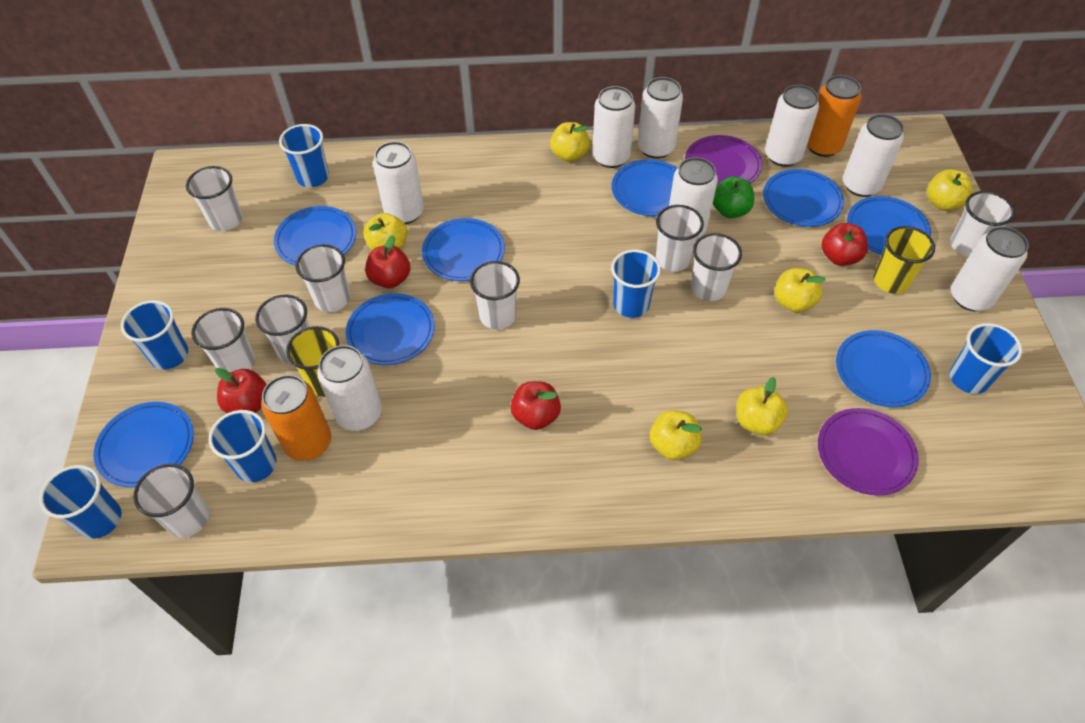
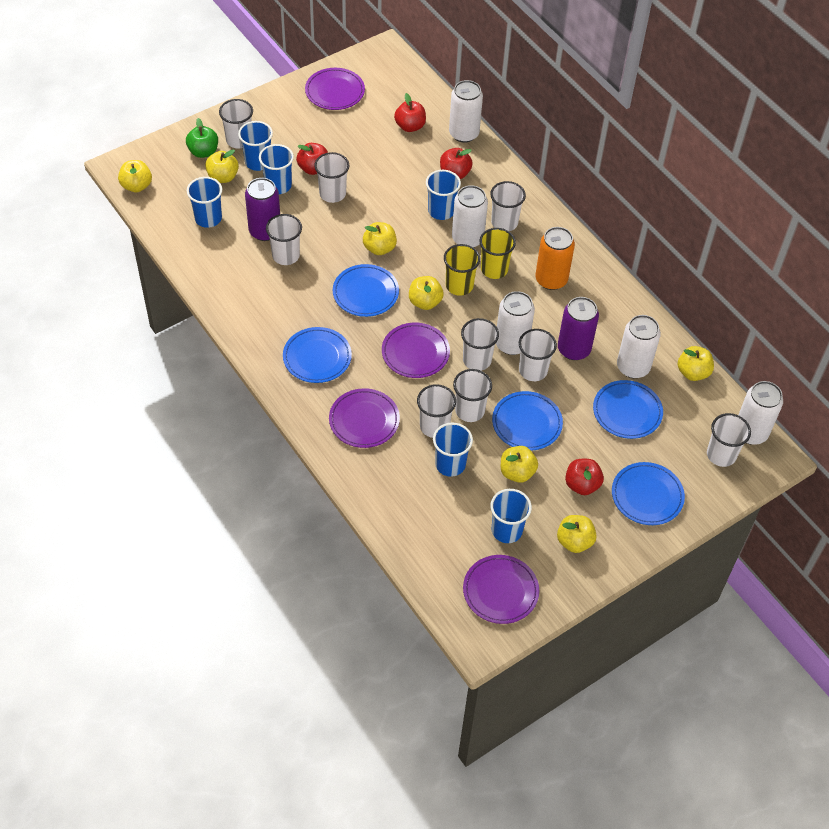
blue plate: [93,402,194,487] [274,206,356,266] [346,293,434,365] [422,218,505,281] [612,159,677,216] [763,169,844,227] [836,330,931,407] [847,196,931,255] = 8 -> [283,327,352,383] [333,264,399,317] [492,391,563,451] [593,380,663,439] [612,462,685,525] = 5
orange can: [261,375,331,461] [807,75,861,157] = 2 -> [535,227,575,290] = 1
purple can: none = 0 -> [245,178,280,241] [558,297,599,360] = 2
purple plate: [685,135,762,185] [818,408,918,495] = 2 -> [305,68,365,110] [329,388,400,448] [382,323,450,378] [463,555,539,624] = 4
white can: [317,345,382,431] [373,141,424,224] [592,86,635,168] [638,77,683,159] [669,157,718,238] [765,85,819,167] [843,114,904,197] [951,226,1029,311] = 8 -> [449,80,483,143] [452,185,488,248] [496,291,535,355] [617,315,661,378] [738,381,783,445] = 5
yellow apple: [363,213,407,251] [550,122,590,162] [650,410,702,460] [737,377,788,435] [775,268,826,313] [927,169,973,211] = 6 -> [118,160,152,192] [205,150,239,183] [363,222,397,255] [409,276,444,310] [501,446,538,483] [557,515,597,553] [678,346,714,381] = 7

